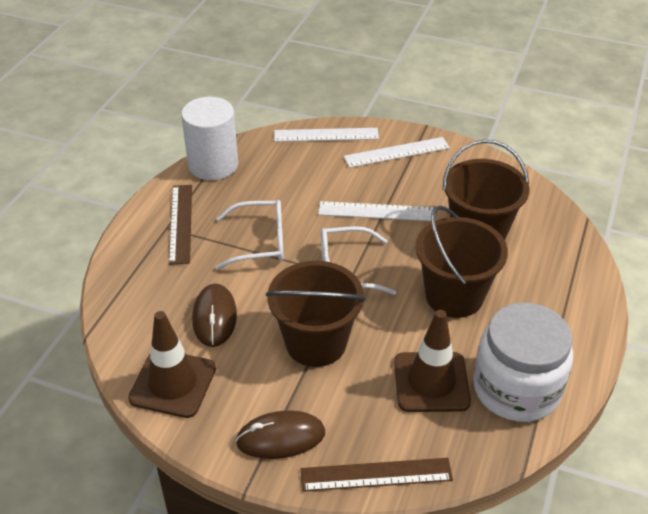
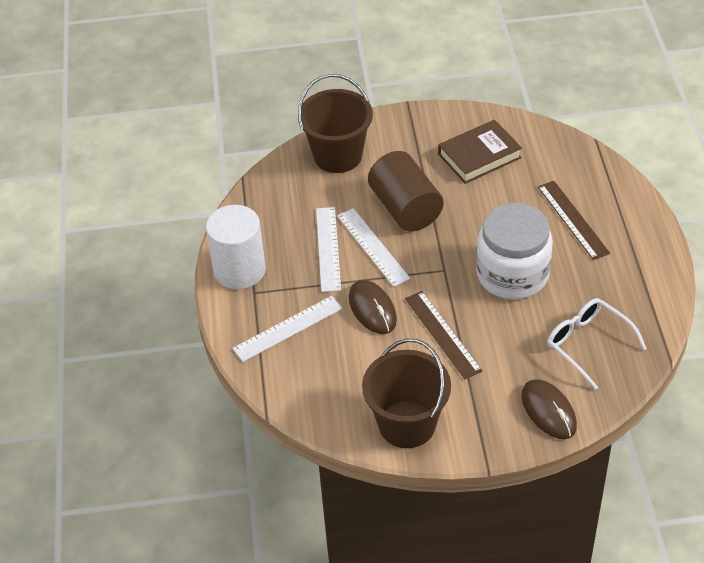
brown book: none = 0 -> [438,120,522,184] = 1
brown bucket: [266,261,366,367] [416,206,508,318] [443,140,529,240] = 3 -> [298,74,373,173] [362,339,451,448] = 2
brown cylinder: none = 0 -> [368,151,444,231] = 1
brown traffic cone: [128,311,216,418] [394,310,471,412] = 2 -> none = 0
white glasses: [215,200,284,270] [321,226,396,295] = 2 -> [547,298,647,390] = 1

